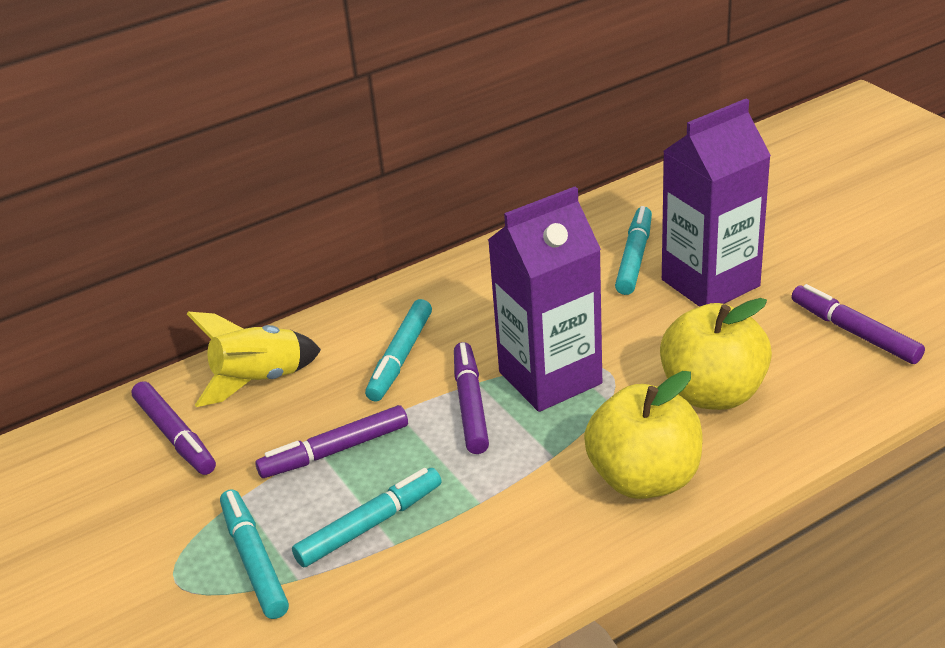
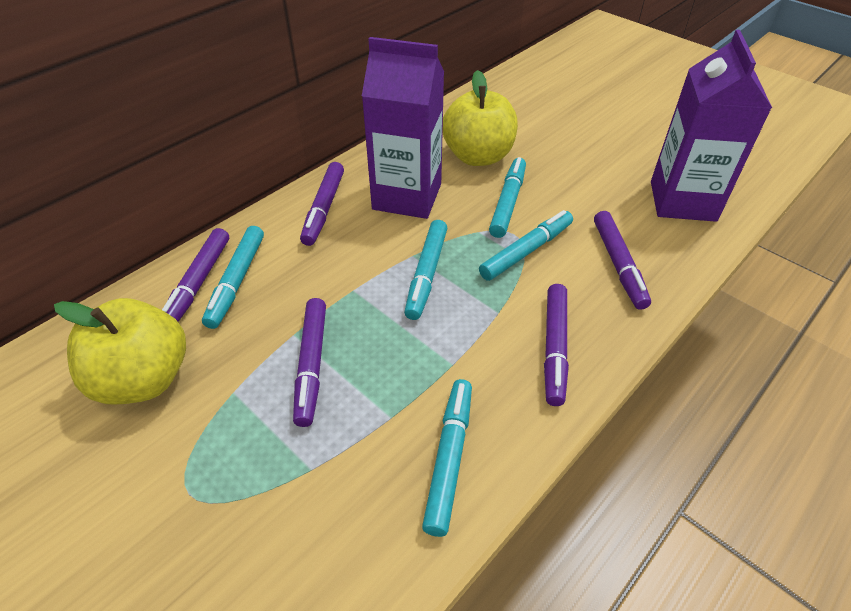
purple marker: [131,381,216,475] [255,405,408,478] [454,342,489,454] [791,284,925,364] = 4 -> [162,228,229,322] [293,298,326,427] [300,162,344,246] [544,284,569,406] [594,211,651,310] = 5
turquoise marker: [220,489,289,619] [292,468,442,567] [365,299,432,401] [615,206,652,295] = 4 -> [202,226,264,329] [404,220,448,320] [422,379,472,537] [479,210,573,281] [489,157,526,238] = 5
yellow rocket: [187,312,321,407] = 1 -> none = 0

